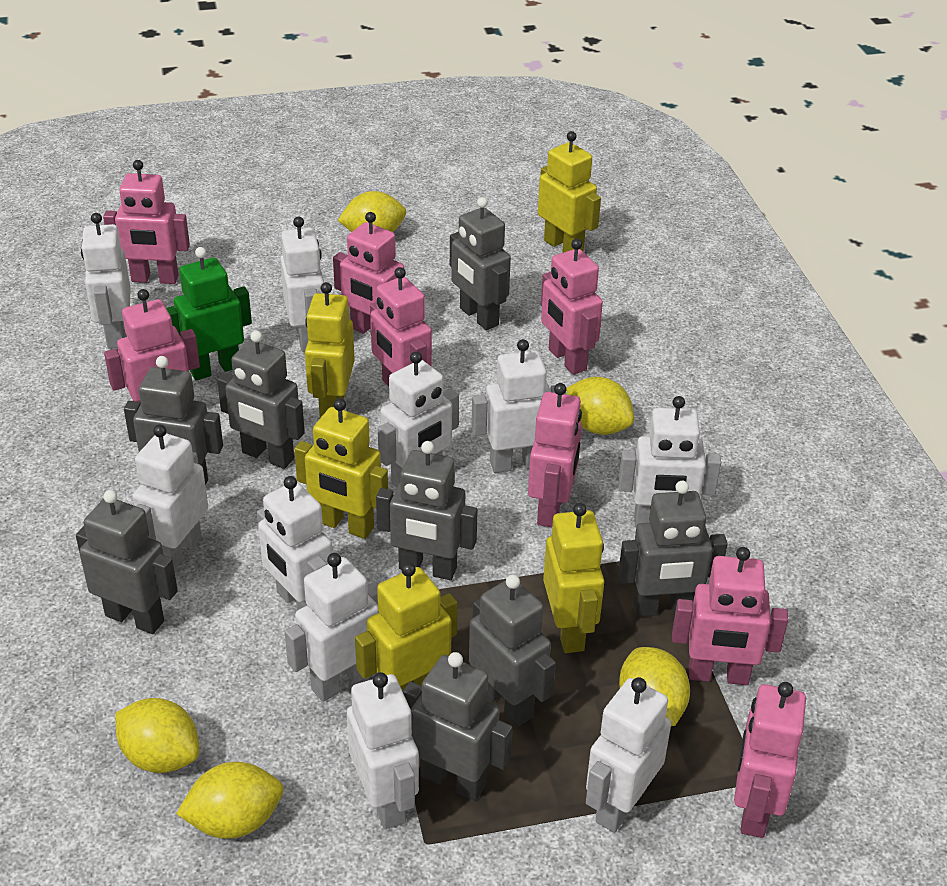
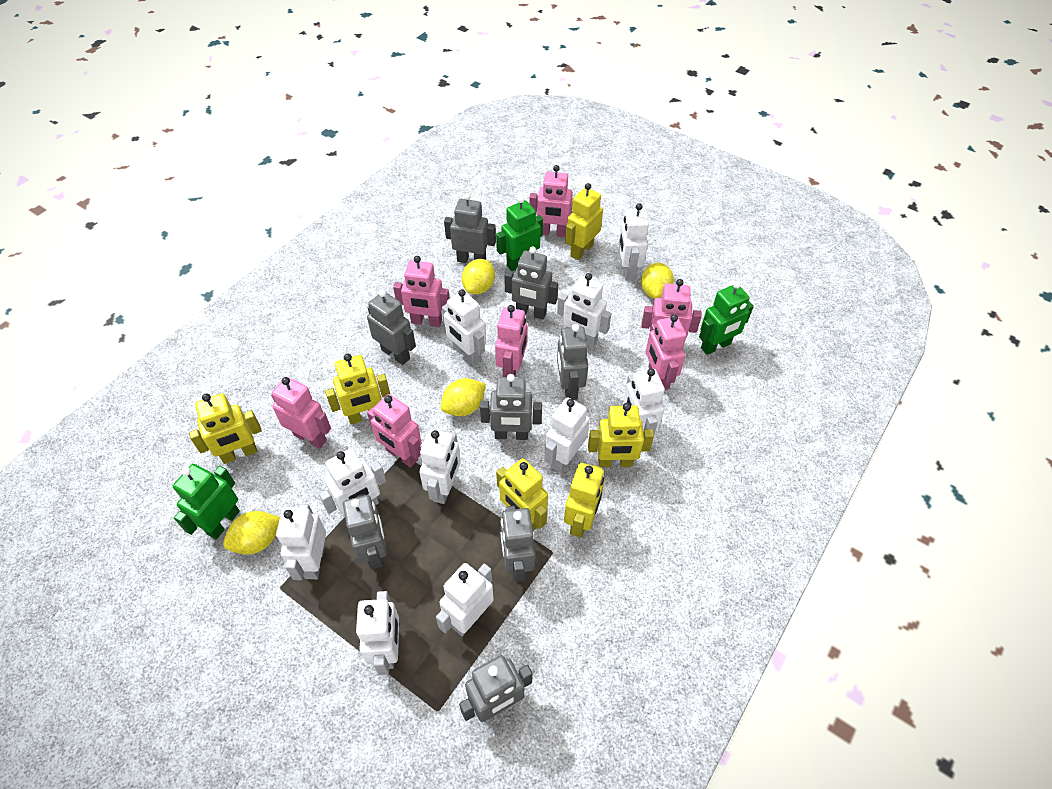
green robot: [166,247,252,380] = 1 -> [173,464,240,539] [496,196,543,271] [699,281,754,355] = 3
pink robot: [103,160,190,284] [104,289,200,403] [333,212,404,334] [370,267,432,386] [528,383,582,528] [541,239,603,375] [672,547,788,685] [734,682,806,838] = 8 -> [271,377,331,449] [367,394,422,468] [393,256,450,327] [495,305,527,377] [529,165,573,237] [641,279,702,338] [646,314,686,390] = 7
yellow lemon: [115,698,199,773] [176,762,284,839] [338,191,406,232] [566,377,634,435] [619,647,690,726] = 5 -> [223,511,280,555] [441,378,486,416] [462,259,495,294] [641,263,674,299] = 4
yellow robot: [294,398,388,539] [305,282,355,418] [355,562,457,691] [538,131,601,253] [543,503,604,653] = 5 -> [189,393,262,464] [325,354,390,425] [496,458,548,531] [564,463,605,538] [565,183,603,260] [588,403,654,467] = 6

